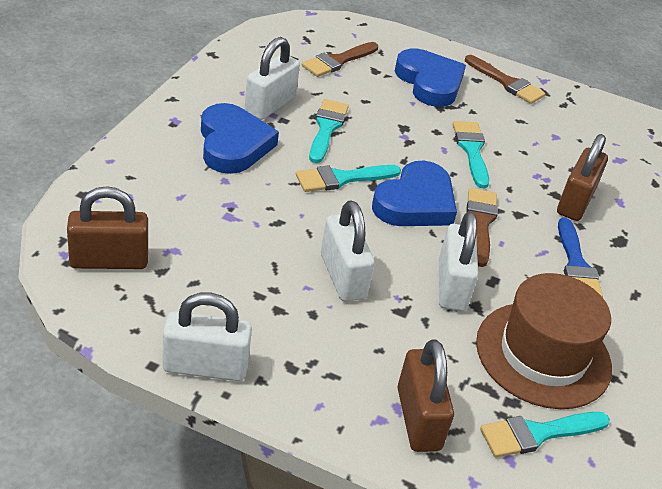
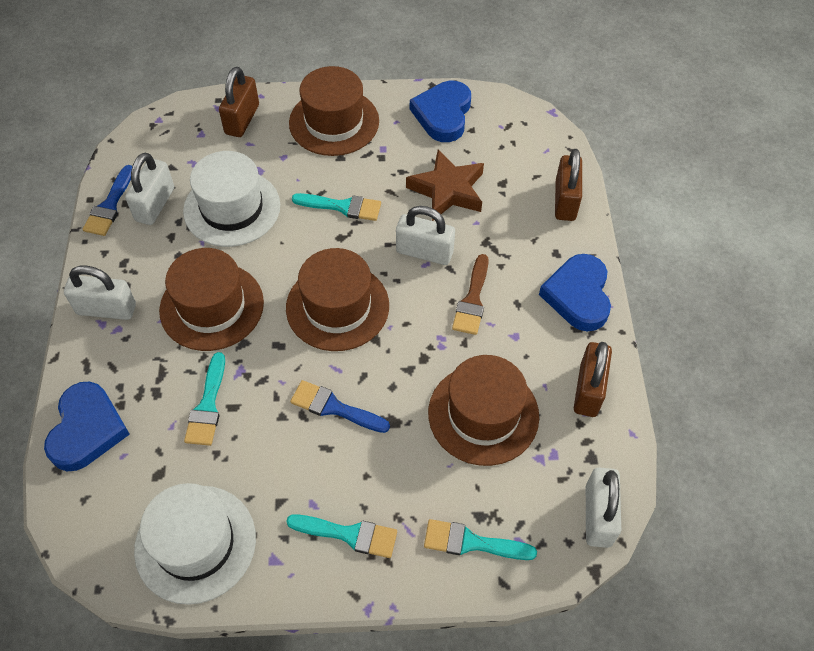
blue brush: [558,218,603,297] = 1 -> [83,165,132,236] [290,380,390,433] = 2
brown brush: [302,42,378,77] [465,55,545,104] [466,188,498,267] = 3 -> [452,254,489,335] = 1
brown hat: [476,273,612,409] = 1 -> [159,248,264,351] [286,248,389,351] [289,66,379,156] [428,355,539,466] = 4
brown star: none = 0 -> [406,149,484,221] = 1
white hat: none = 0 -> [134,483,256,605] [183,151,280,247] = 2

